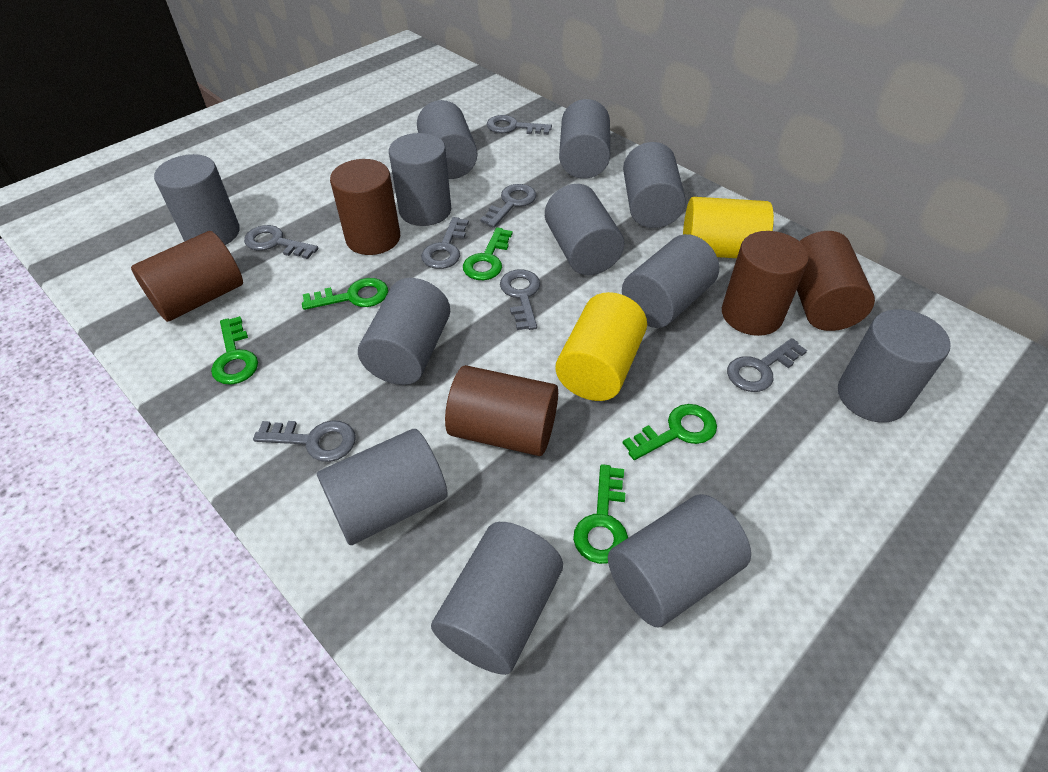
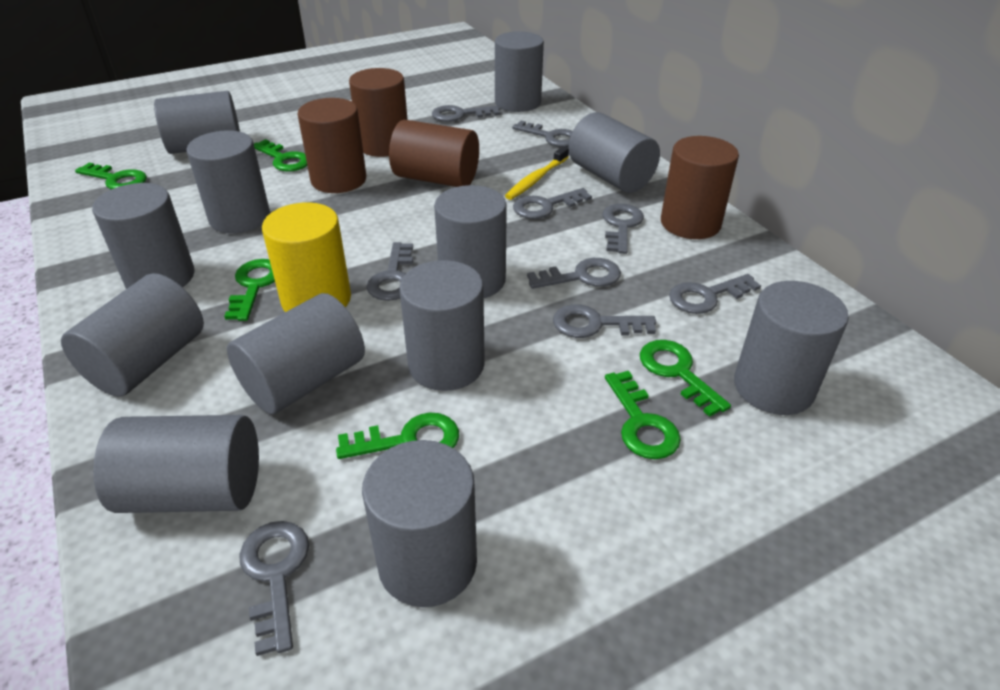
brown cylinder: [131,231,243,322] [330,159,400,255] [445,365,558,456] [722,231,809,336] [797,231,875,331] = 5 -> [298,98,366,193] [349,68,408,157] [389,120,479,187] [661,136,739,239] = 4
green key: [211,316,258,385] [302,278,388,310] [463,227,512,280] [573,464,628,564] [623,404,717,460] = 5 -> [75,163,147,189] [224,259,275,321] [254,139,307,171] [336,413,459,459] [605,371,681,459] [640,340,731,417] = 6
grey key: [244,225,318,259] [253,420,356,462] [421,217,469,269] [480,184,537,228] [487,115,552,135] [500,270,540,330] [727,338,807,392] = 7 -> [239,521,309,656] [366,242,413,301] [432,105,500,122] [512,121,573,147] [513,188,592,219] [527,258,621,289] [553,304,656,338] [603,204,644,254] [669,274,761,314] = 9
yellow cylinder: [555,292,647,401] [683,197,774,258] = 2 -> [262,202,351,312] = 1
yellow toothbrush: none = 0 -> [505,146,569,200] = 1

